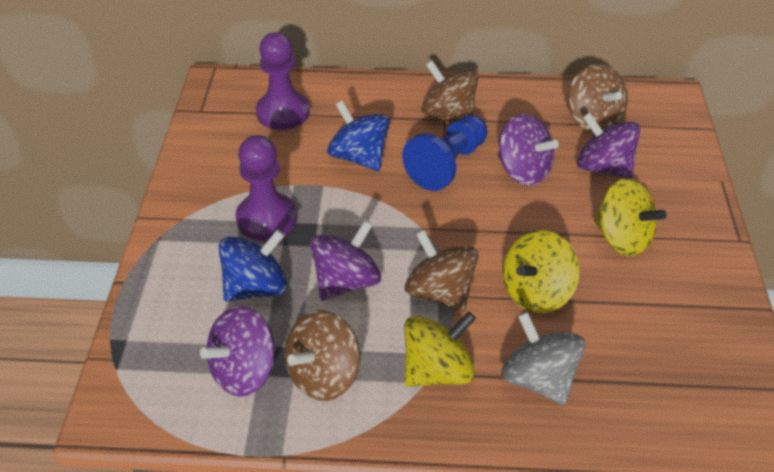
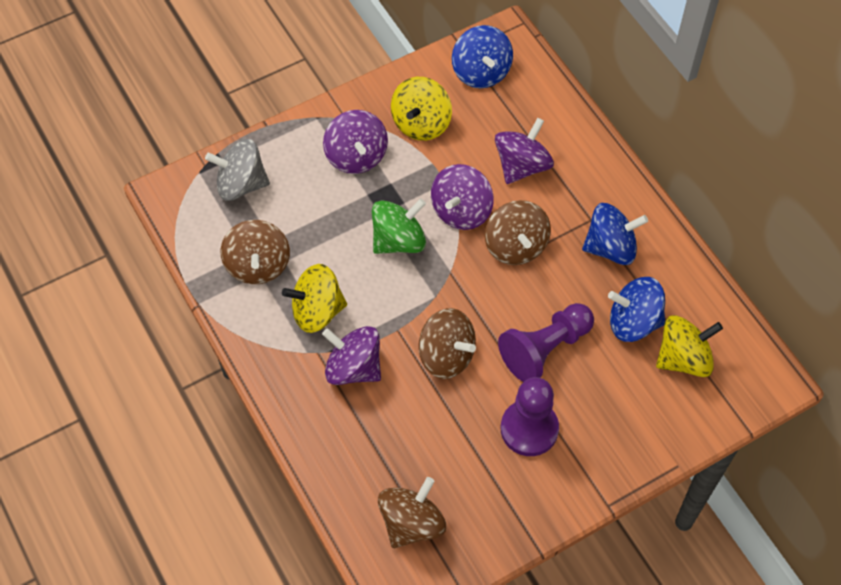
blue pawn: [402,115,488,191] = 1 -> none = 0
blue spinning top: [219,229,287,302] [327,101,390,171] = 2 -> [452,25,513,88] [582,203,648,265] [608,277,665,342] = 3
green spinning top: none = 0 -> [372,198,426,254] = 1

